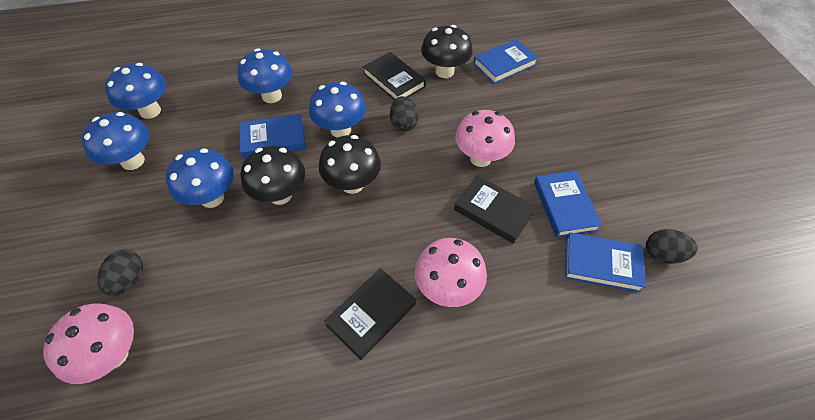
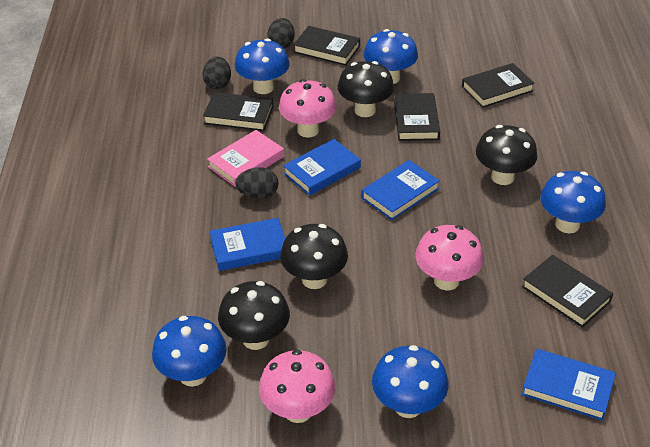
black book: [324,268,416,360] [363,52,426,100] [454,175,536,244] = 3 -> [203,92,273,131] [293,26,360,66] [394,93,440,141] [462,63,535,108] [522,255,613,328] = 5
black mushroom: [240,146,305,205] [319,135,381,194] [421,25,472,78] = 3 -> [218,281,290,350] [280,224,348,289] [338,61,394,117] [476,125,537,185] = 4
pink book: none = 0 -> [207,130,284,187] = 1

